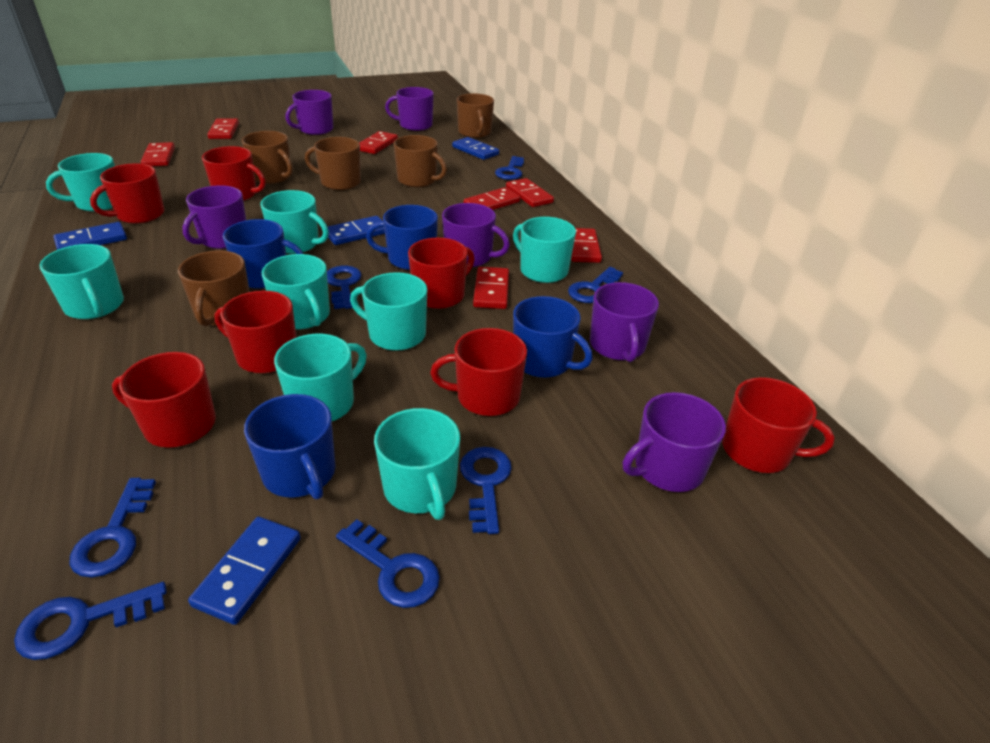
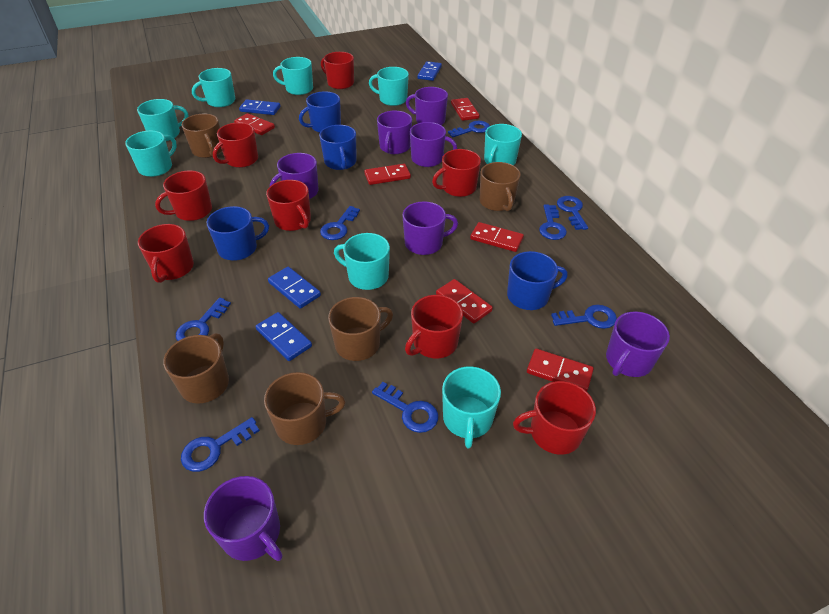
blue key: [14,582,167,660] [69,478,156,578] [327,266,362,309] [336,519,440,608] [460,447,512,534] [495,156,524,180] [568,267,623,303] = 7 -> [176,298,231,341] [181,417,260,472] [320,206,360,240] [372,382,438,433] [448,121,490,137] [539,204,567,240] [551,305,617,329] [557,196,588,230] = 8
purple mug: [182,185,246,249] [285,90,333,135] [385,87,434,131] [442,203,510,267] [590,282,659,362] [623,392,726,492] = 6 -> [204,476,283,561] [270,153,319,199] [377,111,412,154] [402,201,458,255] [406,87,448,125] [410,122,457,167] [606,311,670,377] = 7
red domino: [141,142,175,166] [207,118,239,139] [359,131,398,154] [464,187,520,210] [473,267,509,309] [506,178,554,207] [571,228,602,263] = 7 -> [234,113,275,135] [364,164,411,185] [436,279,493,324] [451,98,480,121] [470,222,524,252] [527,349,594,391] = 6
red mug: [90,163,165,224] [112,352,216,447] [202,146,266,201] [215,291,296,373] [408,238,475,309] [430,328,527,416] [722,377,835,473] = 7 -> [138,224,194,283] [155,170,212,221] [213,122,258,168] [266,180,311,231] [321,52,354,89] [405,295,463,358] [432,149,481,197] [513,381,596,455] = 8

